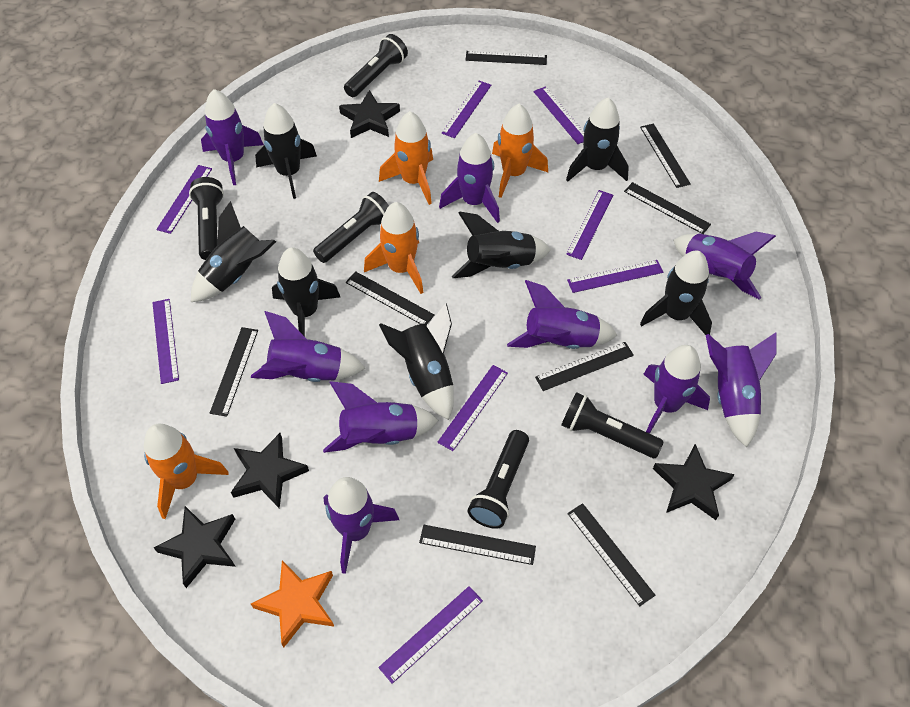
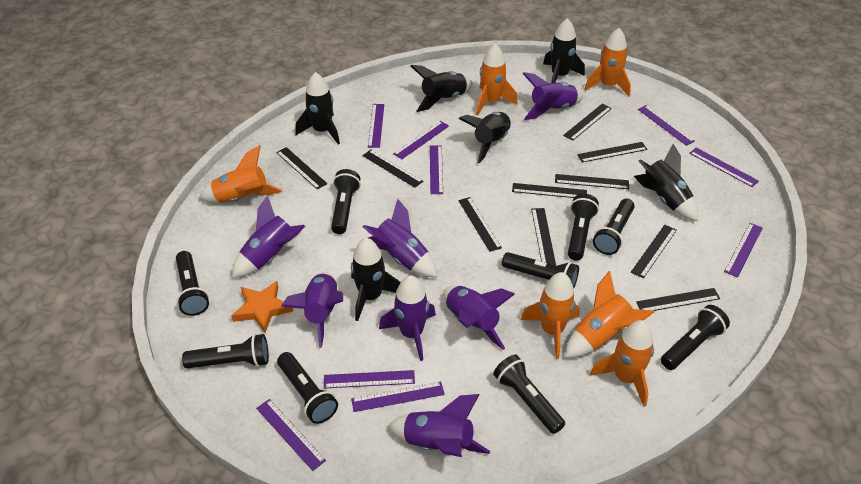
black flashlight: [189,177,224,260] [313,192,389,263] [344,34,408,97] [467,430,529,529] [561,392,664,458] = 5 -> [176,251,209,316] [182,334,269,369] [277,352,338,424] [331,169,361,234] [493,355,565,434] [502,252,579,288] [568,194,599,261] [593,199,635,255] [661,305,730,370] = 9
black rocket: [191,201,276,302] [255,103,317,199] [272,247,340,337] [379,303,454,420] [452,211,551,278] [566,97,629,182] [640,250,712,335] = 7 -> [295,72,340,144] [351,238,401,321] [411,65,473,112] [459,112,511,163] [543,18,585,83] [633,144,698,221] = 6
black ruler: [210,327,258,417] [346,271,434,325] [419,525,536,565] [466,51,547,65] [535,342,634,391] [567,503,655,606] [624,182,711,234] [640,124,691,188] = 8 -> [276,147,327,189] [362,150,423,188] [458,197,502,252] [512,183,587,198] [531,208,556,265] [555,174,629,189] [563,104,612,141] [577,142,647,162] [631,225,677,278] [636,288,720,311] = 10
black star: [154,506,236,588] [231,433,309,509] [339,90,400,138] [653,444,735,520] = 4 -> none = 0
orange rocket: [144,424,229,519] [364,202,424,294] [379,111,433,205] [492,104,548,198] = 4 -> [199,145,282,203] [476,44,518,116] [520,272,579,359] [565,271,654,358] [584,28,631,97] [590,320,654,407] = 6
purple rocket: [201,89,264,185] [251,311,366,382] [323,381,439,453] [323,477,399,574] [439,133,500,223] [507,280,617,349] [643,345,710,434] [673,232,776,300] [706,333,777,448] = 9 -> [232,195,305,278] [281,272,343,348] [362,199,437,277] [379,275,436,361] [388,394,490,457] [443,286,515,350] [522,72,584,120] = 7
purple ruler: [152,299,179,384] [156,165,212,234] [378,586,483,684] [437,365,508,451] [442,81,491,138] [533,86,584,144] [566,190,613,260] [567,260,663,293] = 8 -> [256,399,326,471] [324,370,415,389] [351,382,445,412] [368,104,384,148] [393,121,449,159] [430,145,443,194] [638,105,695,146] [689,147,759,187] [724,223,763,278] = 9

